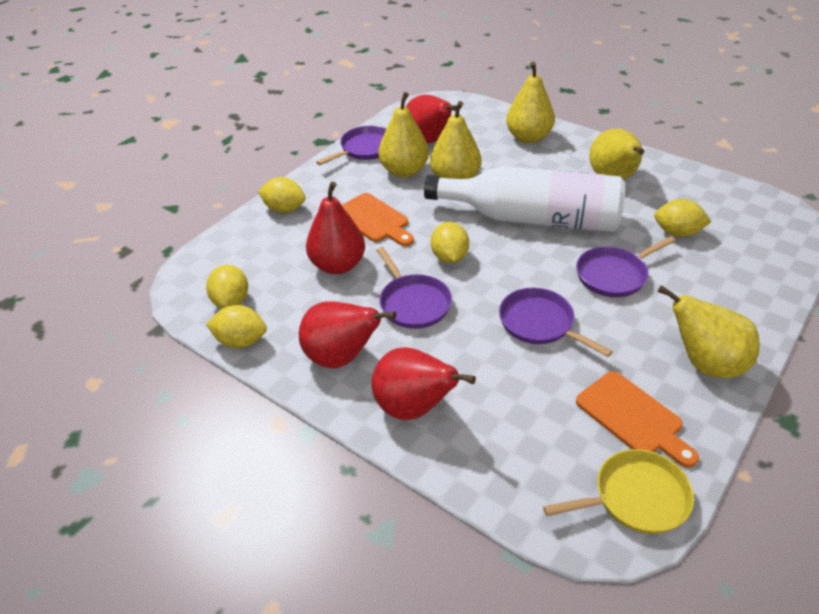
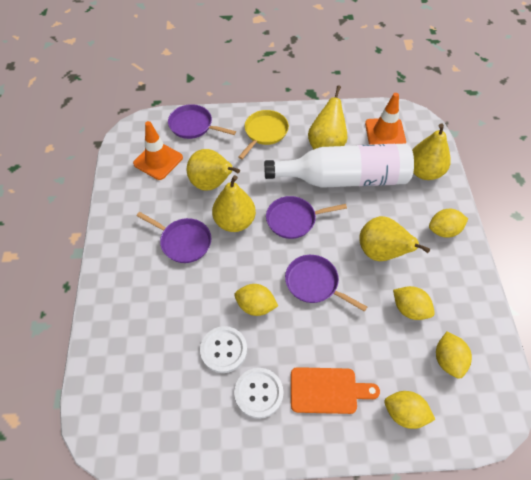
orange cutting board: [342,193,414,246] [576,371,699,468] = 2 -> [291,367,380,414] = 1
orange traffic cone: none = 0 -> [133,121,183,180] [365,93,406,145] = 2
red pear: [299,301,396,368] [306,181,365,274] [371,347,476,420] [406,95,457,144] = 4 -> none = 0
white button: none = 0 -> [200,326,247,373] [234,368,283,419] = 2

